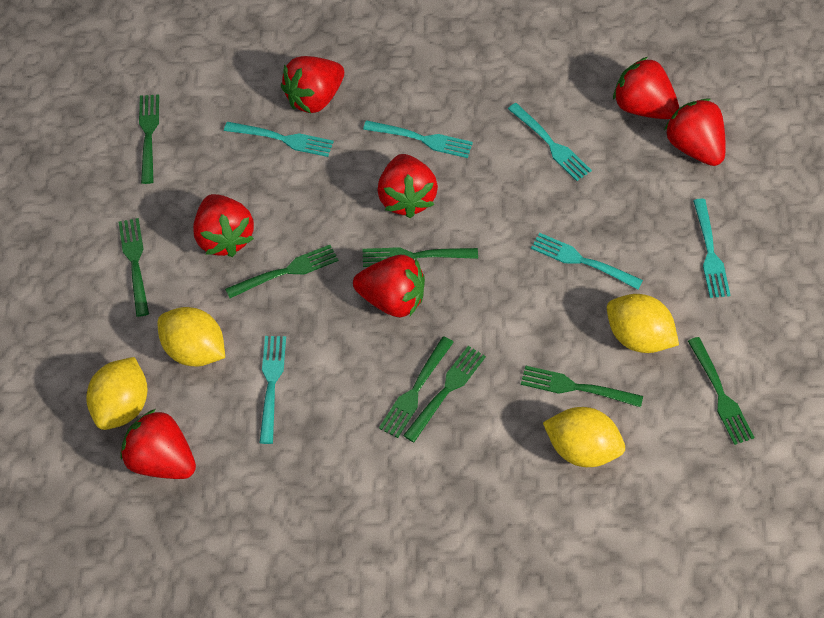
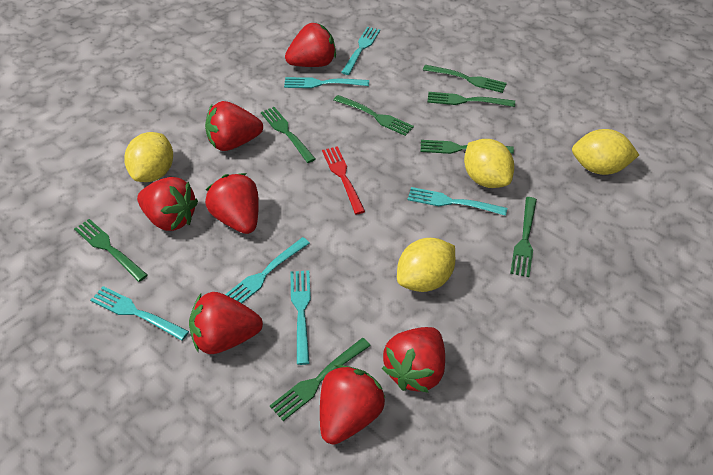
red fork: none = 0 -> [322,146,365,214] = 1

